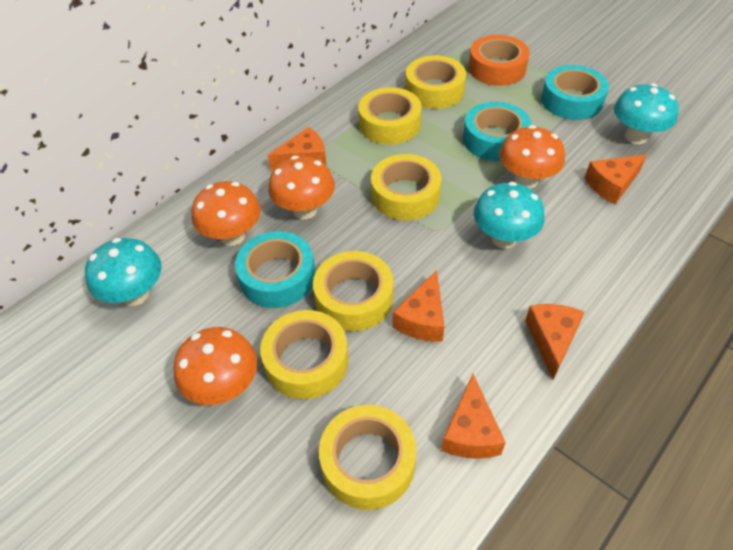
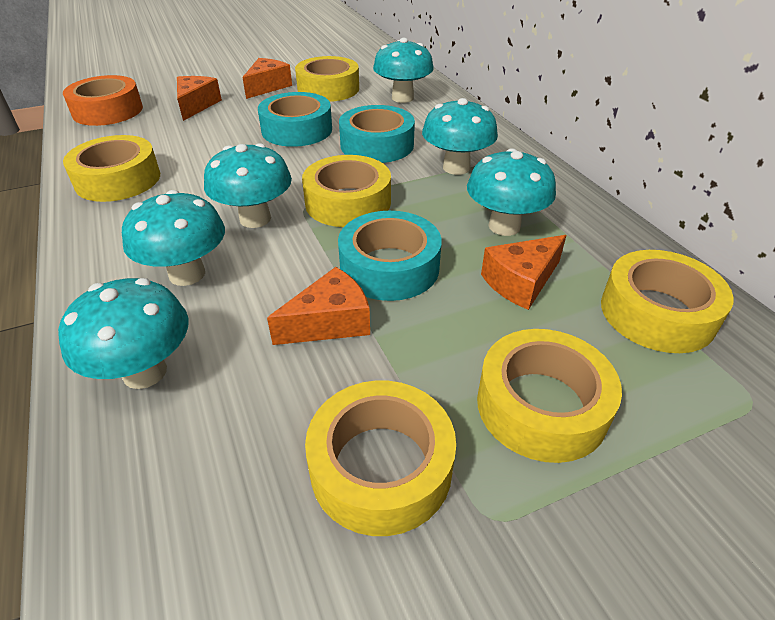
orange cheese: [268,127,327,171] [393,270,444,342] [441,374,506,459] [525,304,584,380] [585,155,647,205] = 5 -> [177,76,222,121] [243,58,292,99] [267,267,370,345] [481,235,567,310] = 4
orange mushroom: [173,327,257,405] [192,181,261,246] [268,156,335,219] [499,125,565,189] = 4 -> none = 0
turquoise mushroom: [85,238,162,306] [474,182,545,248] [614,83,679,144] = 3 -> [58,278,188,389] [122,190,225,286] [204,143,292,228] [373,38,434,103] [422,98,498,175] [467,148,556,236] = 6

